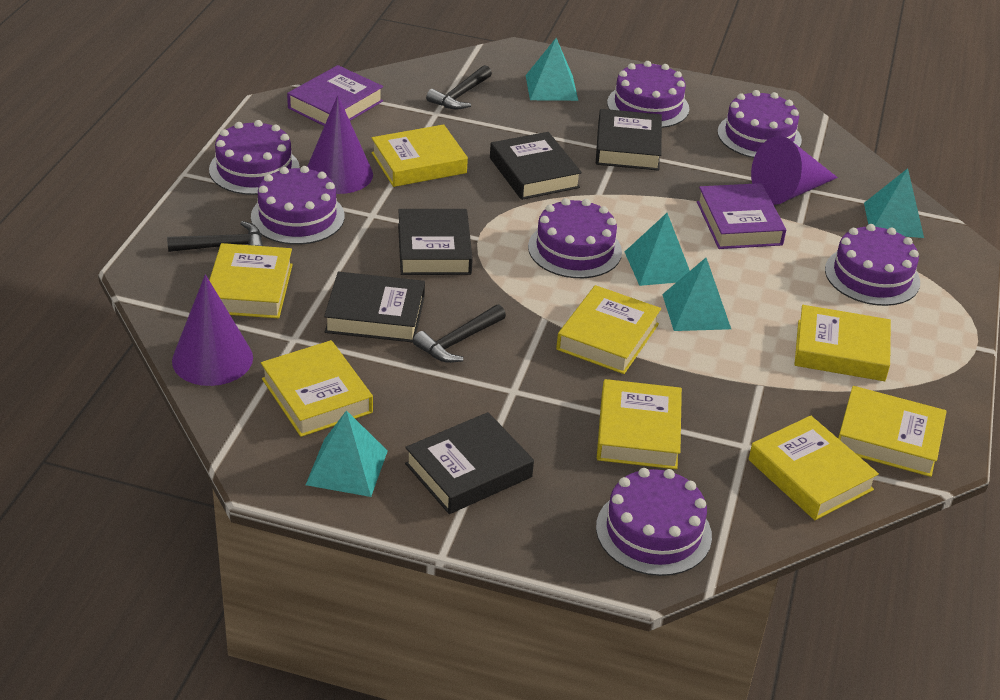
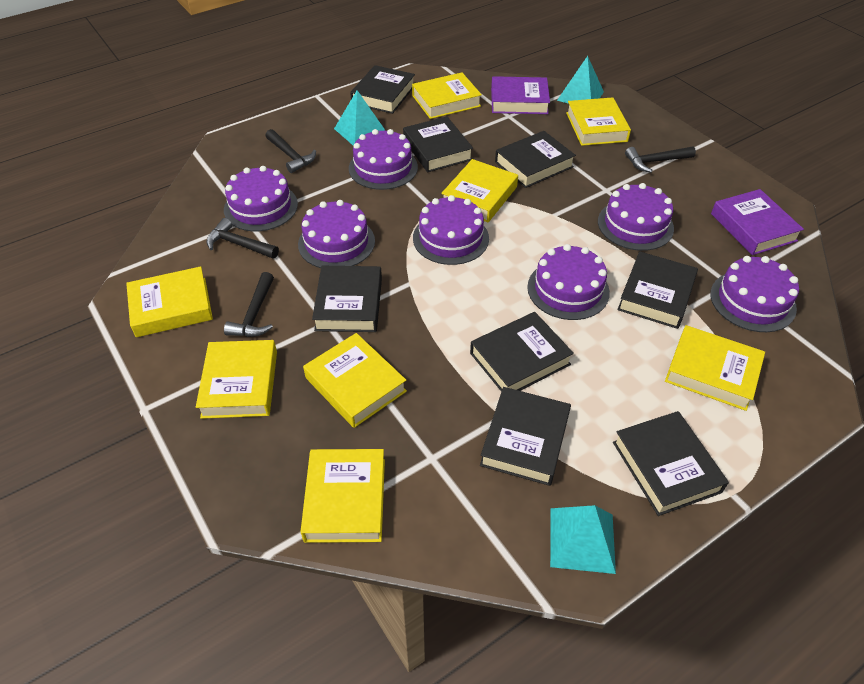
black book: [324,272,425,342] [398,209,473,275] [405,412,534,514] [490,132,582,200] [596,109,662,171] = 5 -> [312,266,382,332] [350,65,415,114] [403,116,473,172] [470,312,574,392] [480,387,571,486] [495,131,576,188] [613,411,729,516] [617,251,698,329] = 8
black hammer: [167,221,263,252] [413,304,506,363] [426,65,492,109] = 3 -> [206,218,279,259] [224,272,274,337] [265,129,316,173] [625,146,696,173] = 4
purple cone: [172,274,253,386] [307,95,373,194] [751,136,838,205] = 3 -> none = 0
turquoise pyramid: [306,410,388,497] [526,38,578,101] [625,213,690,286] [662,258,731,331] [864,168,924,238] = 5 -> [334,90,386,146] [550,505,616,574] [557,56,604,104] = 3

